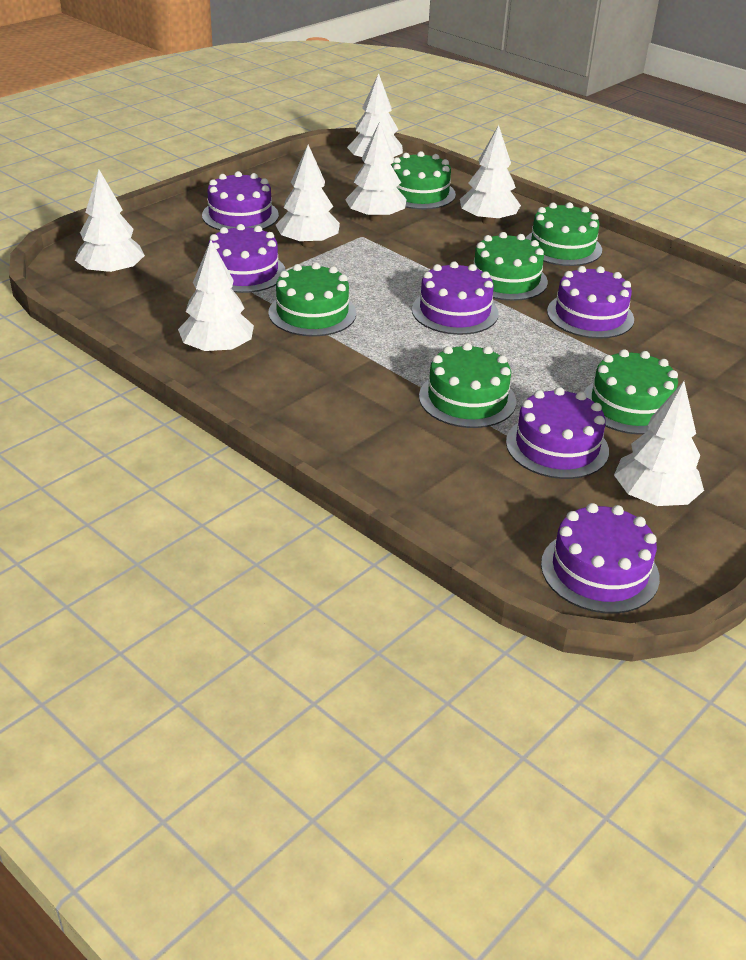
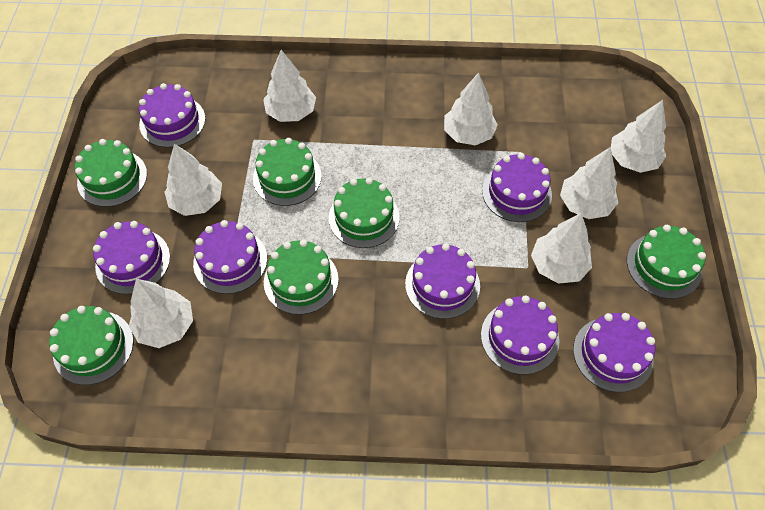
purple cake: [202,171,279,230] [208,224,286,293] [412,261,499,335] [506,387,609,479] [541,503,660,614] [547,266,634,339] = 6 -> [93,221,170,294] [139,83,205,148] [193,220,267,294] [405,243,480,319] [481,295,559,375] [482,153,552,222] [573,313,655,392] = 7

